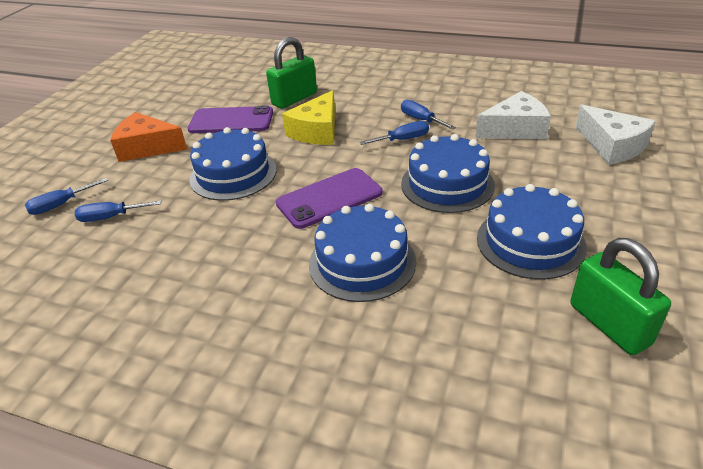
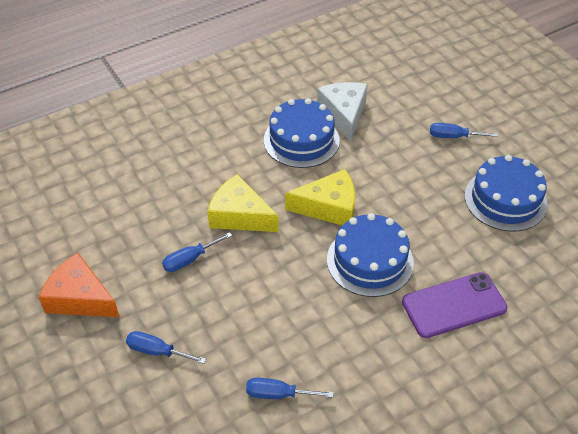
blue cake: [189,127,277,201] [309,204,416,302] [401,134,495,213] [477,184,587,280] = 4 -> [264,98,340,168] [327,213,414,297] [465,155,547,232] = 3
green padlock: [266,37,317,109] [570,238,671,355] = 2 -> none = 0
purple phone: [187,105,273,133] [276,168,383,229] = 2 -> [402,272,507,338] = 1
white cheese: [475,91,551,139] [575,105,656,165] = 2 -> [317,82,368,141] = 1
yellow cheese: [282,90,335,145] = 1 -> [207,174,279,232] [285,169,355,225] = 2

